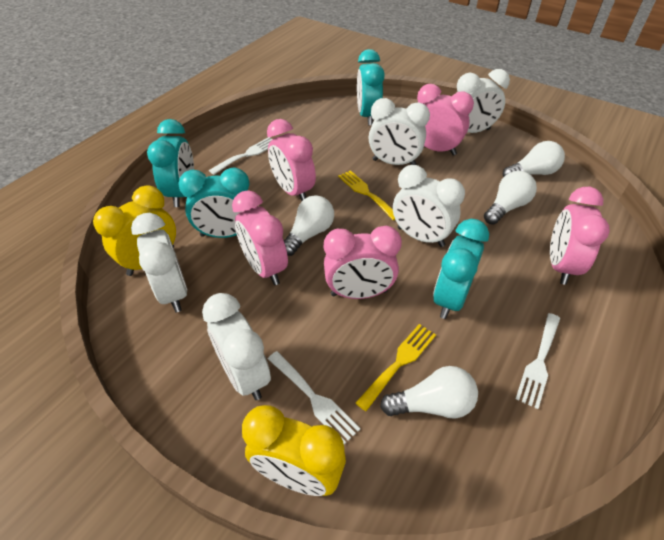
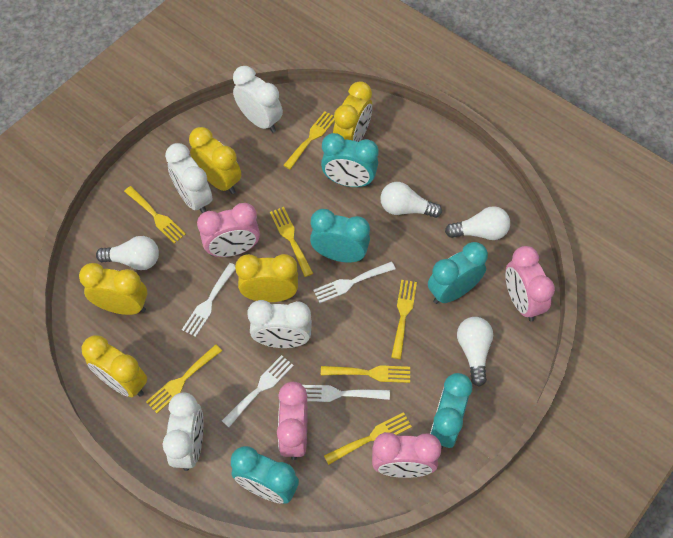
pink clock: [232,190,288,285] [267,119,316,201] [324,226,402,299] [417,84,474,155] [550,187,610,285] = 5 -> [197,203,260,257] [277,382,307,460] [372,432,442,478] [506,246,555,321] = 4
turquoise clock: [147,119,194,207] [179,168,250,238] [357,49,385,125] [433,219,489,319] = 4 -> [231,446,299,504] [310,209,370,263] [321,133,379,187] [428,242,488,304] [430,373,472,449] = 5
white clock: [131,213,188,312] [202,293,271,400] [369,98,430,165] [393,165,465,247] [457,69,510,133] = 5 -> [163,392,203,471] [165,143,213,213] [233,66,283,133] [247,300,312,348] = 4
white fork: [209,137,272,175] [268,351,360,444] [516,313,560,409] = 3 -> [182,263,236,337] [222,355,294,427] [302,385,390,402] [313,261,396,303] = 4
yellow clock: [93,185,176,276] [242,405,346,496] = 2 -> [79,263,148,315] [82,335,147,397] [189,127,241,194] [235,254,298,302] [333,81,372,142] = 5
yellow fork: [338,170,395,220] [356,324,436,411] = 2 -> [124,186,186,244] [146,344,222,413] [270,207,313,277] [283,111,335,169] [321,365,410,383] [324,412,412,465] [391,280,417,359] = 7

